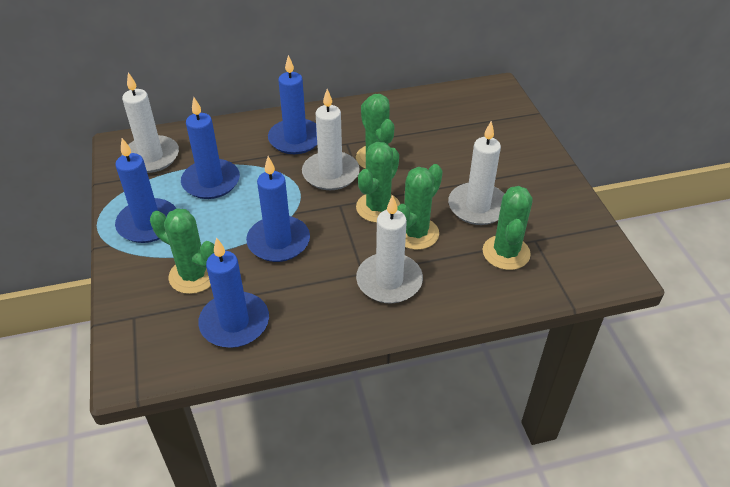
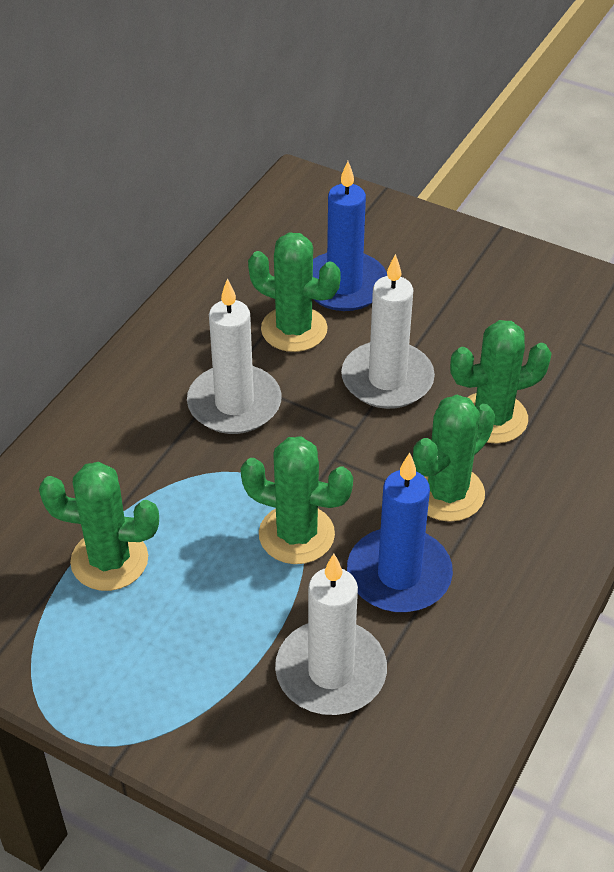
blue candle: [115,138,176,243] [181,97,240,199] [198,237,269,348] [246,156,310,262] [268,55,317,154] = 5 -> [313,161,387,311] [347,453,453,612] = 2
white candle: [122,72,179,173] [302,89,360,190] [356,195,423,303] [448,121,504,225] = 4 -> [187,278,282,434] [275,554,387,715] [341,254,435,409] = 3

